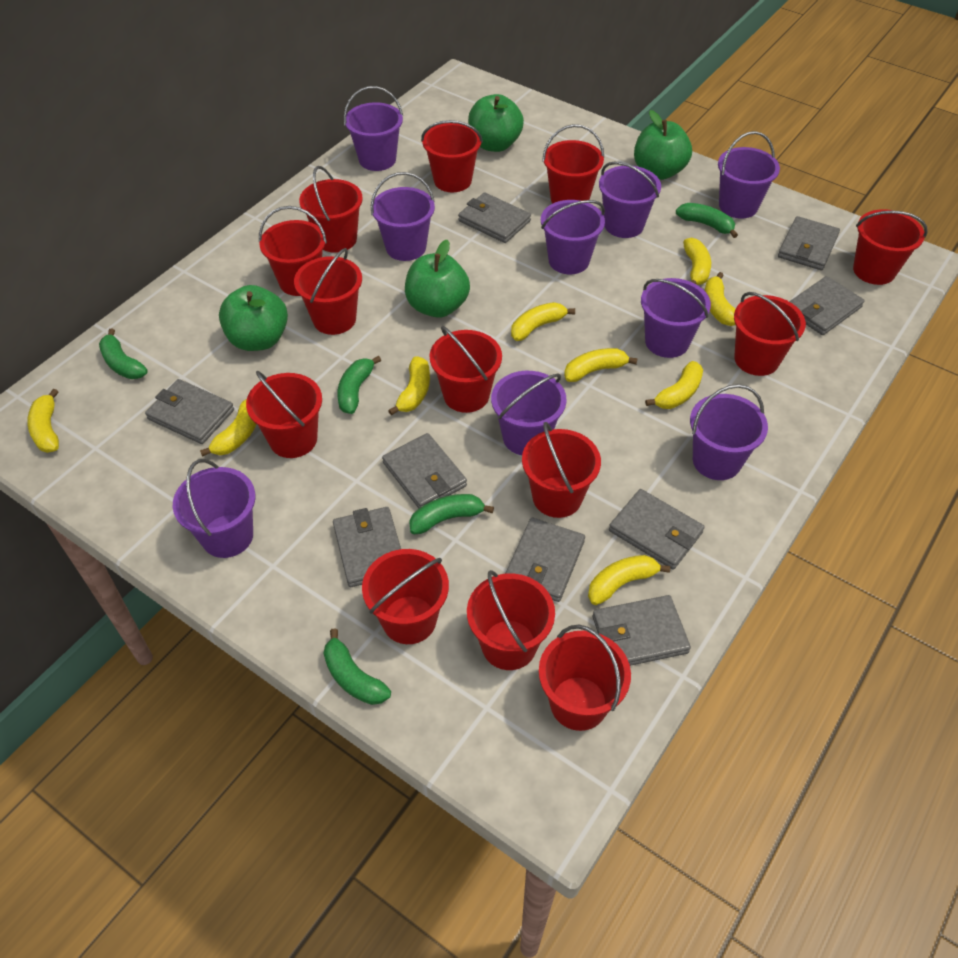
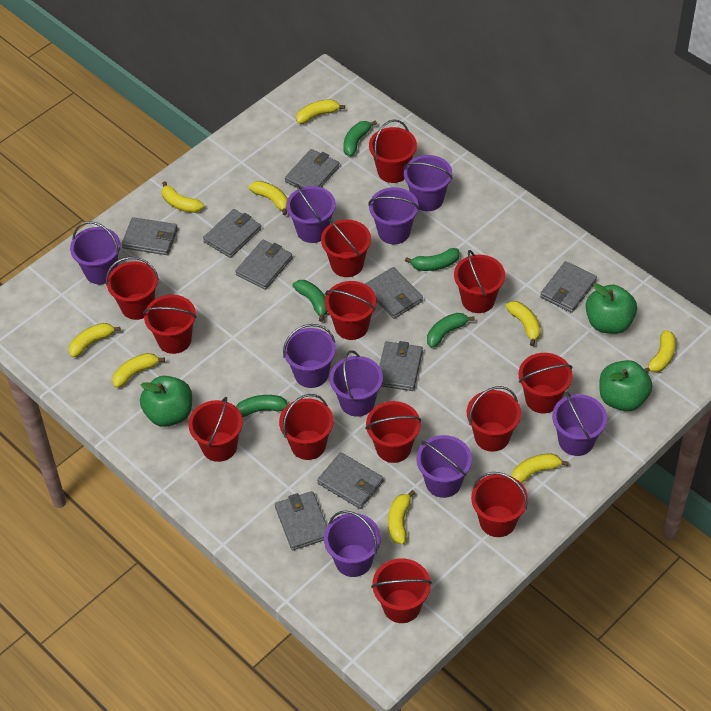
green apple: [219,285,288,351] [405,240,470,318] [468,94,524,152] [634,110,692,180] = 4 -> [140,376,192,427] [586,283,637,334] [599,360,653,411] = 3

